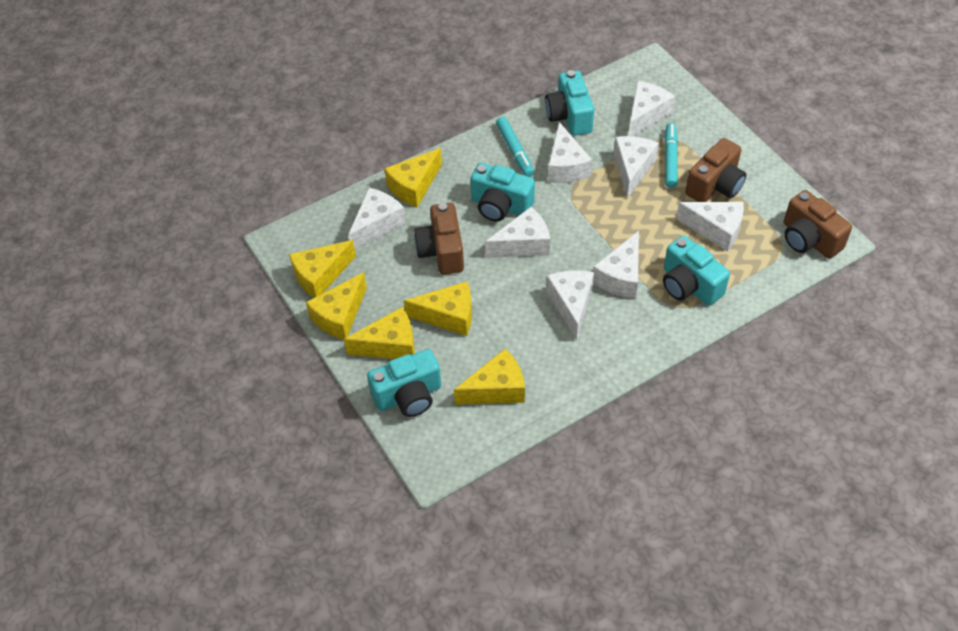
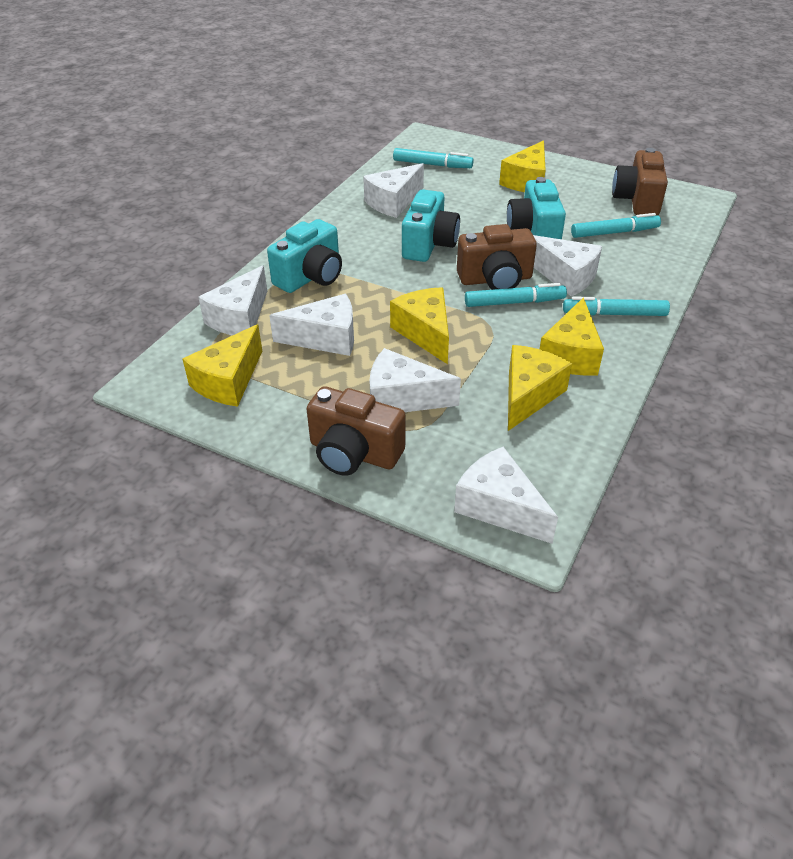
turquoise camera: [367,349,441,417] [470,163,535,222] [545,70,594,136] [663,235,730,306] = 4 -> [267,219,342,293] [402,189,460,262] [507,177,566,239] = 3
turquoise marker: [496,117,534,177] [665,123,678,188] = 2 -> [393,148,474,168] [465,283,567,307] [563,296,670,316] [571,213,661,238] = 4
white cheese: [348,188,406,249] [485,207,550,258] [546,270,594,340] [548,122,592,183] [593,231,639,298] [614,136,659,198] [628,81,675,136] [676,202,744,252] = 8 -> [198,265,267,335] [269,294,354,356] [363,163,424,218] [370,348,461,412] [454,447,558,544] [533,235,602,296] = 6
yellow cheese: [289,240,356,298] [306,272,367,340] [344,307,415,359] [384,148,442,207] [404,281,472,336] [454,349,525,405] = 6 -> [183,324,262,407] [390,287,449,364] [499,140,546,192] [508,345,572,431] [540,297,604,376] = 5

